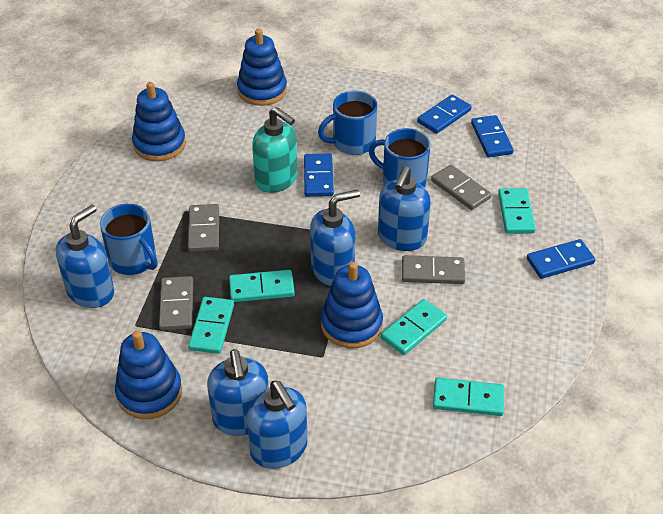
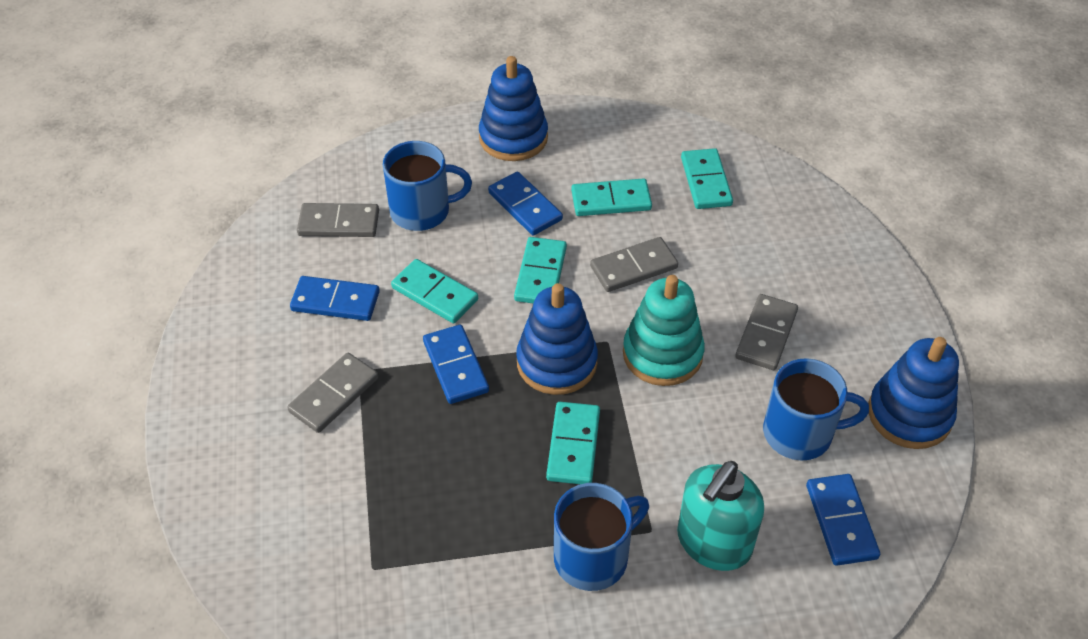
blue soap dispenser: [56,205,114,308] [207,349,269,436] [247,380,308,469] [310,189,360,286] [378,166,431,251] = 5 -> none = 0
blue stacking toy: [115,330,182,419] [132,82,186,161] [237,29,287,106] [321,262,383,348] = 4 -> [479,56,548,161] [516,283,598,395] [868,337,959,449] = 3
turquoise stacking toy: none = 0 -> [623,275,705,386] = 1

